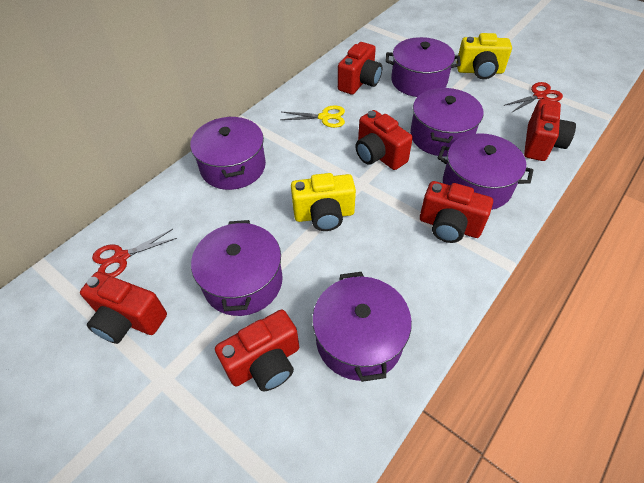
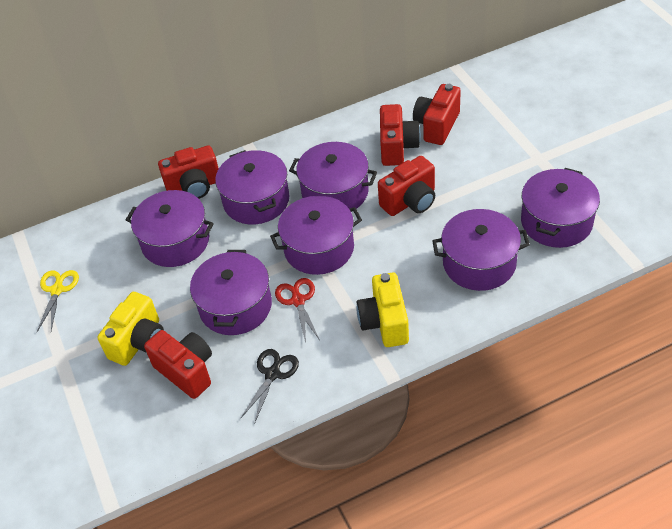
black scissors: none = 0 -> [240,349,299,424] = 1
purple pot: [190,116,266,190] [191,220,283,316] [312,272,412,382] [386,37,461,97] [410,88,483,157] [438,133,533,210] = 6 -> [126,190,214,267] [190,250,272,335] [215,150,289,224] [270,196,362,275] [289,142,377,209] [432,209,530,291] [521,168,600,248] = 7
red camera: [80,272,167,344] [215,309,299,391] [338,42,382,95] [355,110,413,170] [420,181,493,243] [524,99,576,161] = 6 -> [144,330,212,399] [158,145,219,199] [378,156,435,216] [380,104,421,166] [413,84,461,145] = 5
red scissors: [92,229,177,277] [504,82,563,112] = 2 -> [275,278,320,343] = 1

